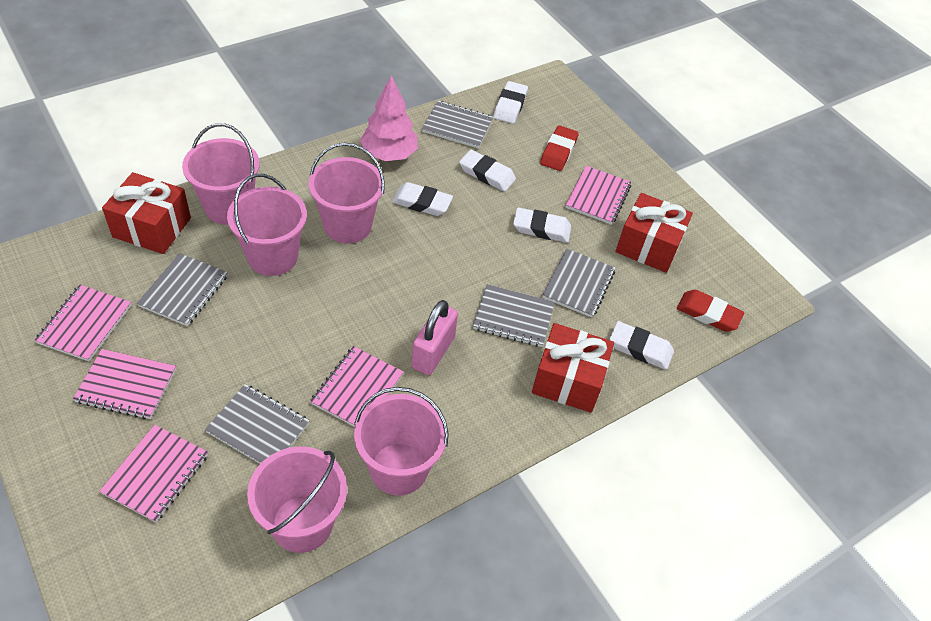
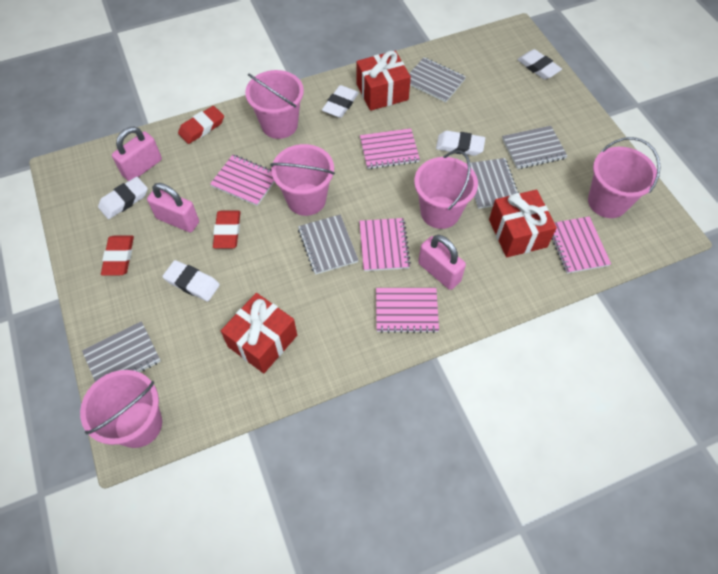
pink padlock: [412,300,458,375] = 1 -> [112,127,162,181] [147,183,199,232] [418,235,466,290] = 3
pink tree: [360,75,418,161] = 1 -> none = 0
red eraser: [540,125,579,171] [677,290,744,332] = 2 -> [101,235,134,276] [178,106,224,144] [213,211,240,248] = 3

